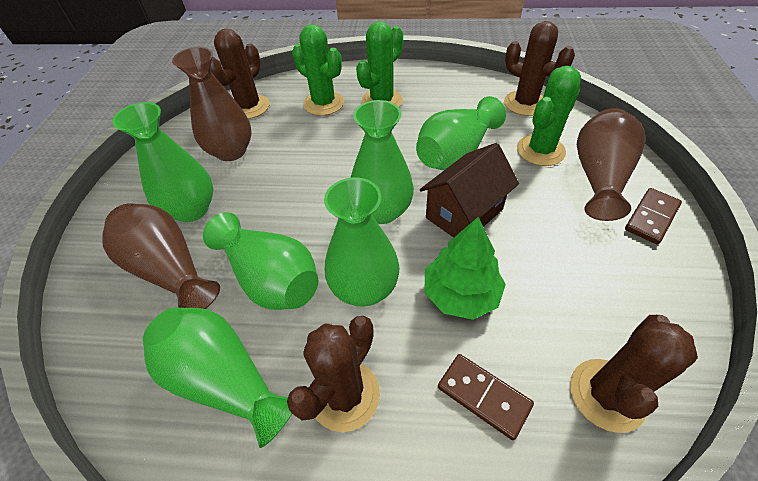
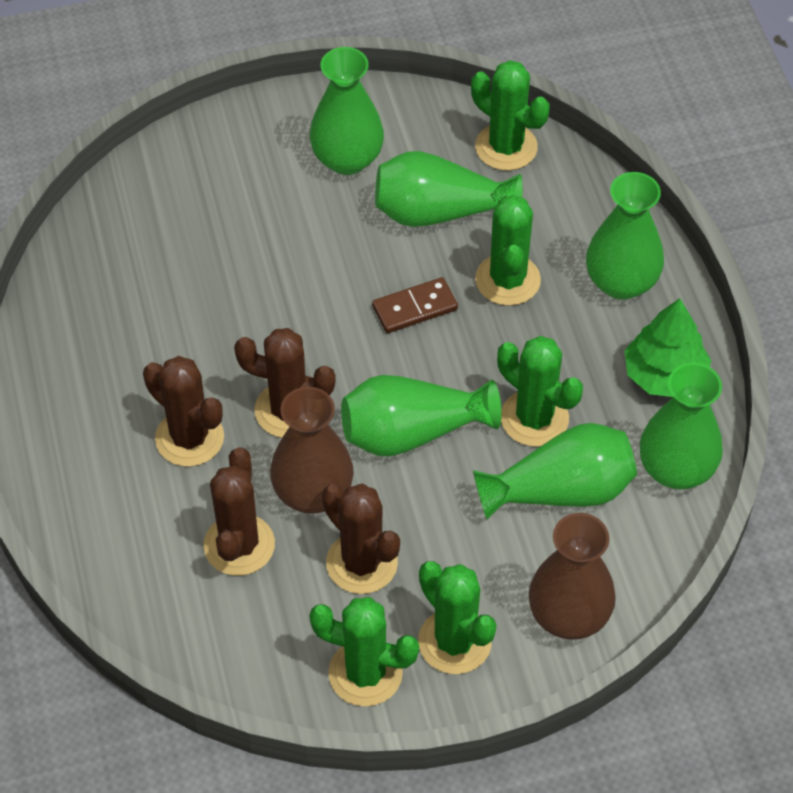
brown domino: [438,354,534,440] [625,188,682,244] = 2 -> [372,277,458,333] = 1
brown house: [420,143,519,238] = 1 -> none = 0
brown vase: [102,203,220,309] [172,47,252,161] [577,108,646,221] = 3 -> [270,387,354,514] [529,513,616,640] = 2
green cactus: [292,24,344,116] [356,21,403,107] [517,66,581,166] = 3 -> [309,597,419,707] [418,561,496,674] [471,60,550,171] [475,194,541,306] [497,336,583,447] = 5

